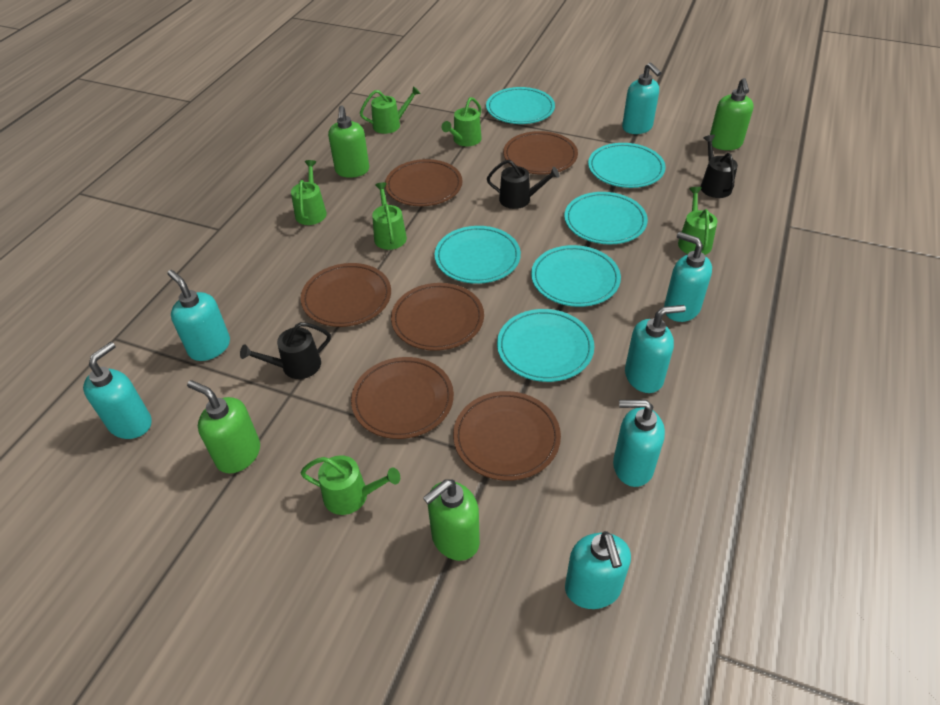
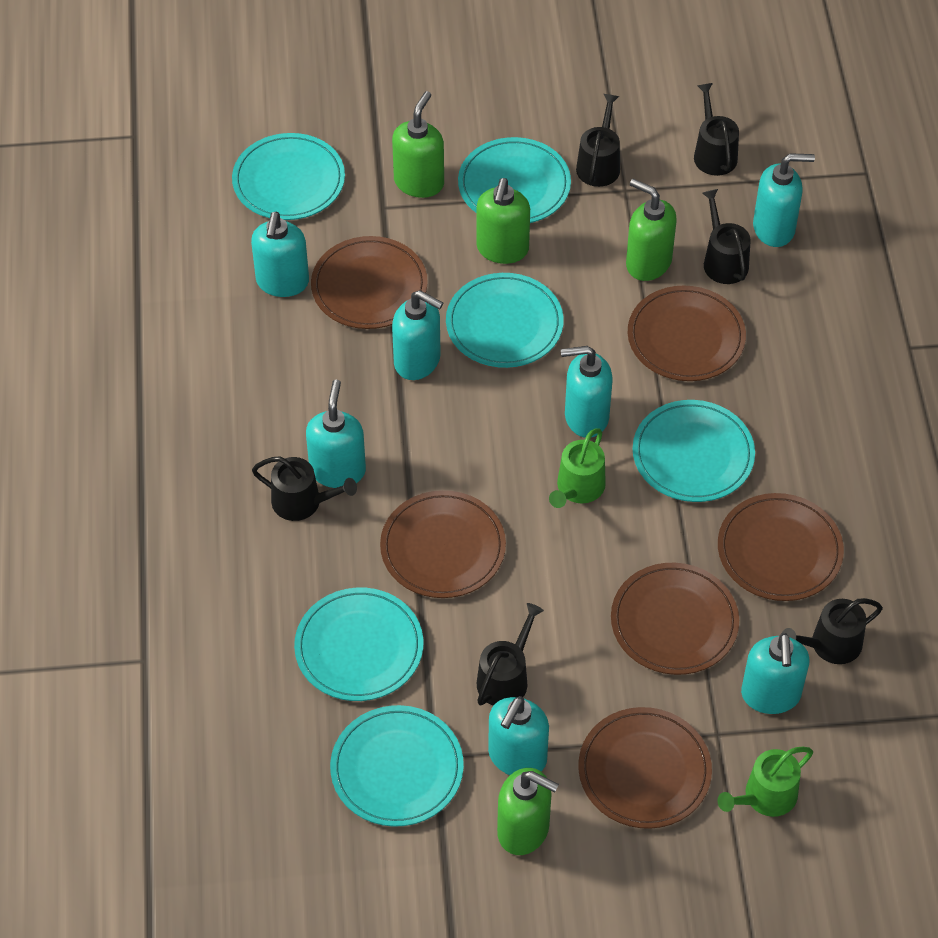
black watering can: [240,322,331,379] [487,160,560,209] [700,135,738,198] = 3 -> [252,456,357,521] [477,603,544,706] [576,94,620,187] [694,83,739,176] [703,189,750,284] [782,598,883,664] = 6
green watering can: [291,160,327,225] [301,455,400,515] [360,86,421,134] [372,182,407,250] [442,97,482,146] [678,187,717,255] = 6 -> [549,428,606,508] [718,747,813,817] = 2

